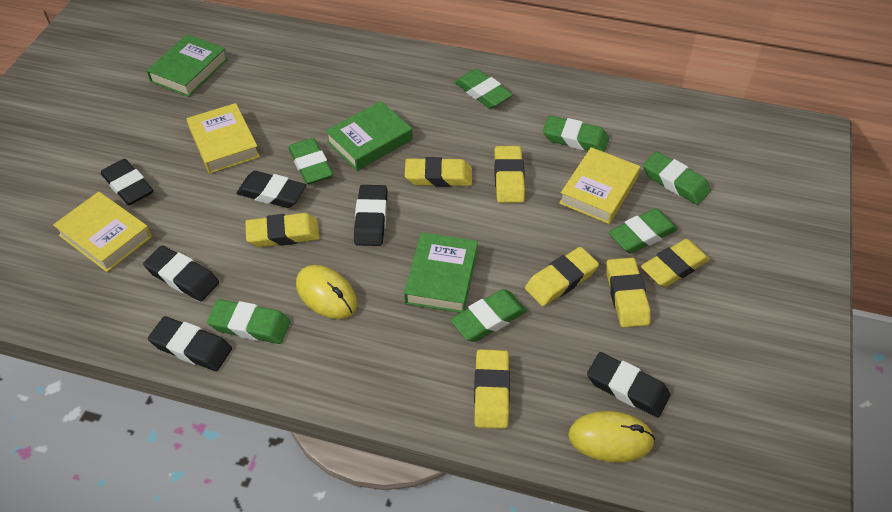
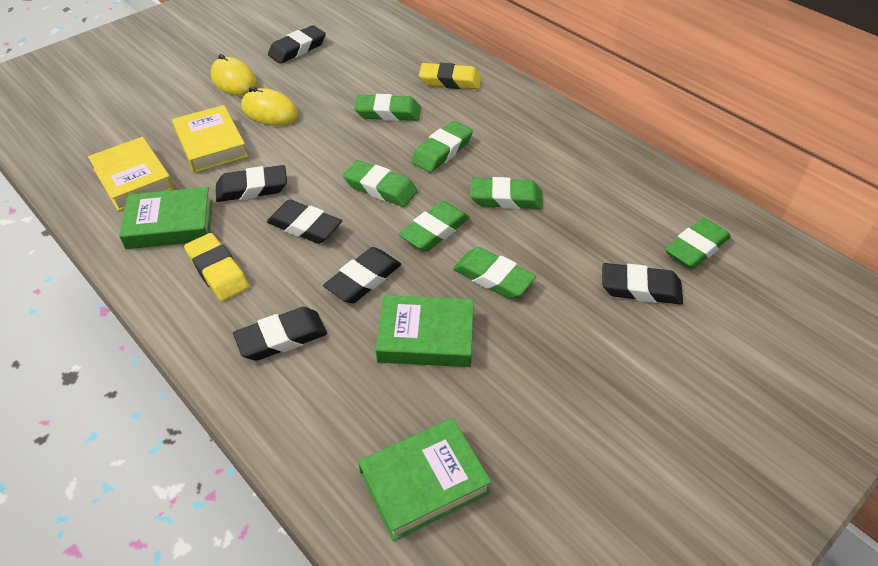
yellow book: [53,192,152,272] [186,103,260,174] [559,147,640,224] = 3 -> [88,137,174,211] [172,105,248,173] = 2
yellow eraser: [245,213,319,247] [405,157,472,187] [474,349,510,429] [494,146,525,203] [525,247,599,306] [606,257,650,328] [641,239,710,287] = 7 -> [184,233,249,301] [419,63,482,89] = 2

